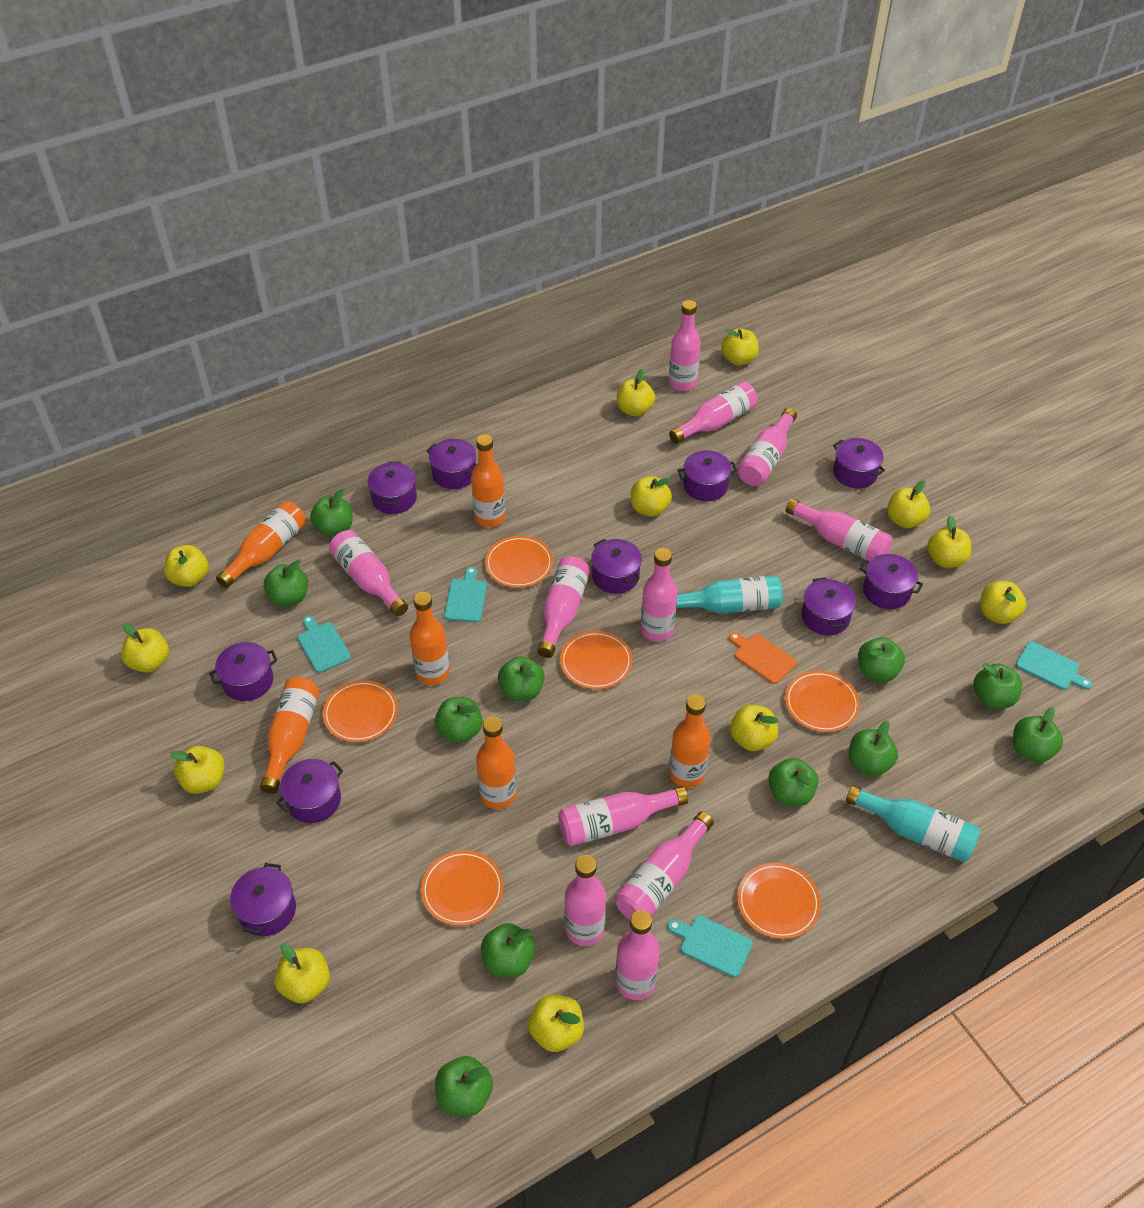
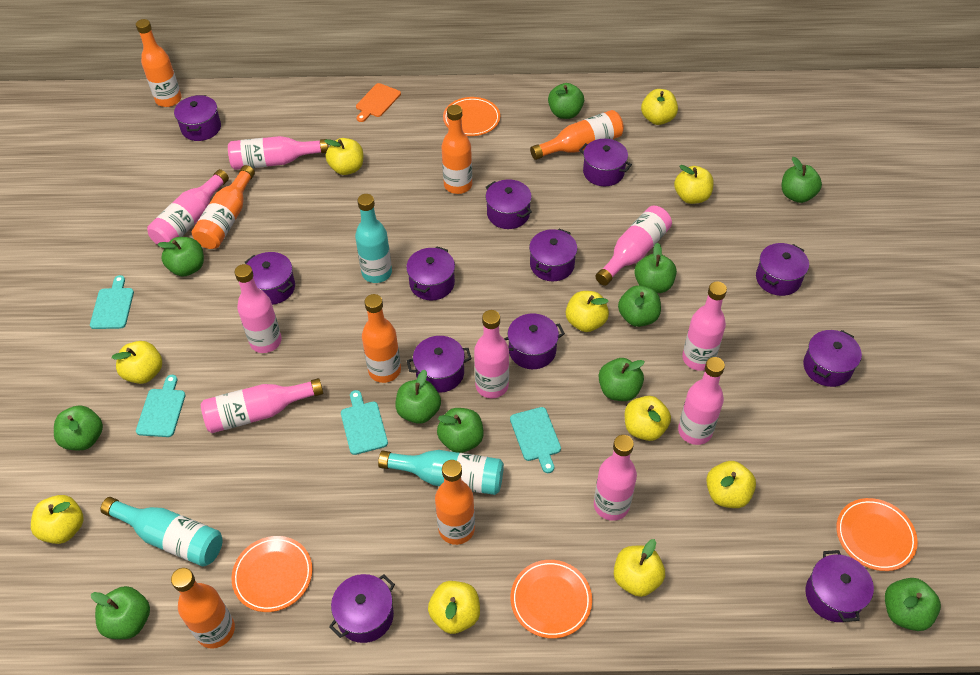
orange bottle: [216,501,306,588] [260,677,320,794] [410,592,450,685] [471,434,505,527] [476,716,517,809] [669,694,711,788] = 6 -> [136,19,182,107] [171,568,235,649] [192,165,255,249] [362,294,401,383] [435,460,475,545] [441,105,472,194] [530,110,624,160] = 7
orange plate: [323,680,398,742] [421,850,503,926] [485,536,553,588] [560,631,632,689] [737,862,821,939] [785,671,860,732] = 6 -> [232,536,312,612] [443,97,500,136] [511,560,592,638] [836,498,918,571] = 4
pink bottle: [329,530,408,616] [537,556,590,658] [558,786,688,846] [565,855,606,946] [615,812,714,920] [615,910,660,1000] [641,548,678,642] [669,300,701,391] [669,381,757,444] [737,408,797,486] [786,498,893,561] = 11 -> [147,169,229,244] [201,378,323,433] [228,136,329,170] [234,264,282,353] [474,310,509,398] [594,435,637,521] [595,206,672,286] [678,357,725,445] [682,282,727,371] = 9
purple pot: [209,642,278,701] [230,863,296,936] [276,759,343,823] [368,462,417,514] [426,439,477,489] [591,539,642,594] [678,450,737,501] [801,577,856,636] [833,438,885,488] [860,554,923,609] = 10 -> [174,95,221,141] [245,252,295,305] [329,574,395,643] [406,246,455,300] [407,336,472,393] [486,179,532,229] [504,313,565,369] [529,229,577,281] [579,139,632,186] [756,243,809,296] [803,330,862,387] [805,550,874,622] = 12
turquoise bottle: [676,575,783,614] [846,785,980,862] = 2 -> [100,497,222,567] [355,194,392,283] [378,450,504,495] = 3
yellow apple: [121,623,169,673] [164,545,209,587] [170,746,225,794] [274,943,330,1003] [528,995,584,1052] [617,369,655,416] [631,476,672,517] [721,329,759,366] [730,705,779,751] [887,480,930,528] [927,516,971,568] [980,581,1026,624] = 12 -> [31,495,84,544] [112,341,162,384] [324,138,363,175] [428,581,480,634] [566,291,609,332] [614,539,665,597] [625,396,671,441] [641,89,678,125] [674,165,714,204] [706,461,756,508] = 10

